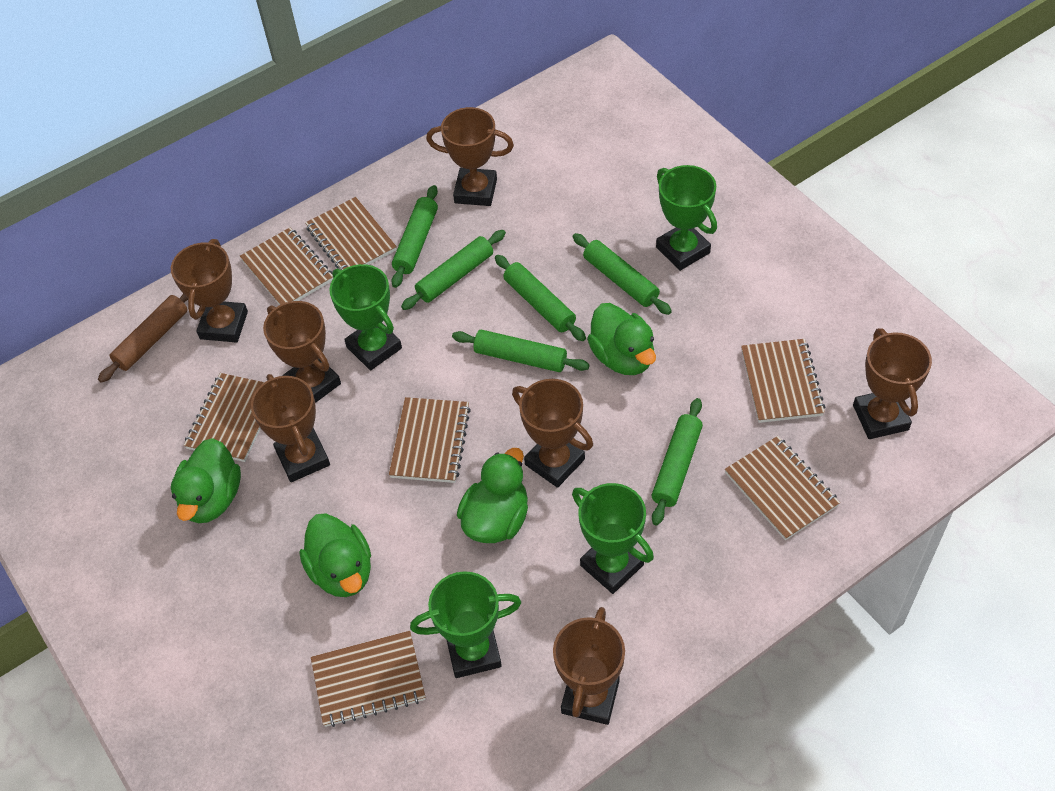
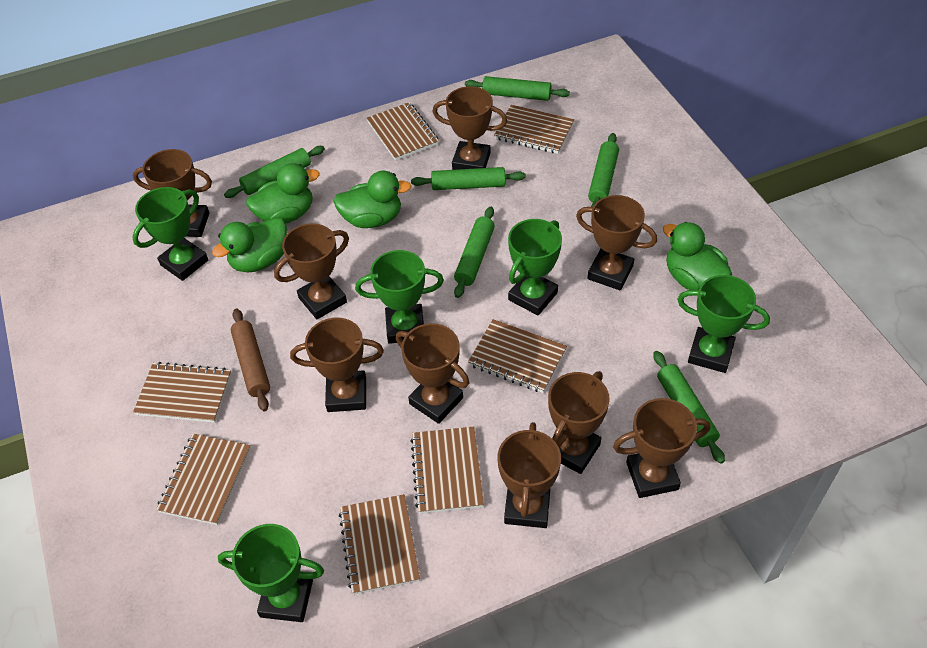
brown trophy: [171,239,248,343] [251,374,330,482] [263,301,341,403] [426,107,514,206] [512,379,593,488] [553,607,625,725] [853,328,932,439] = 7 -> [133,149,212,237] [274,223,349,319] [290,318,384,412] [396,323,469,424] [433,86,507,170] [498,422,561,528] [548,371,610,474] [576,195,657,290] [613,398,711,498] = 9
green trophy: [329,264,402,370] [410,571,521,678] [572,483,654,594] [656,165,717,271] = 4 -> [132,187,208,281] [218,524,324,622] [355,250,444,344] [508,219,562,316] [677,275,770,373] = 5

